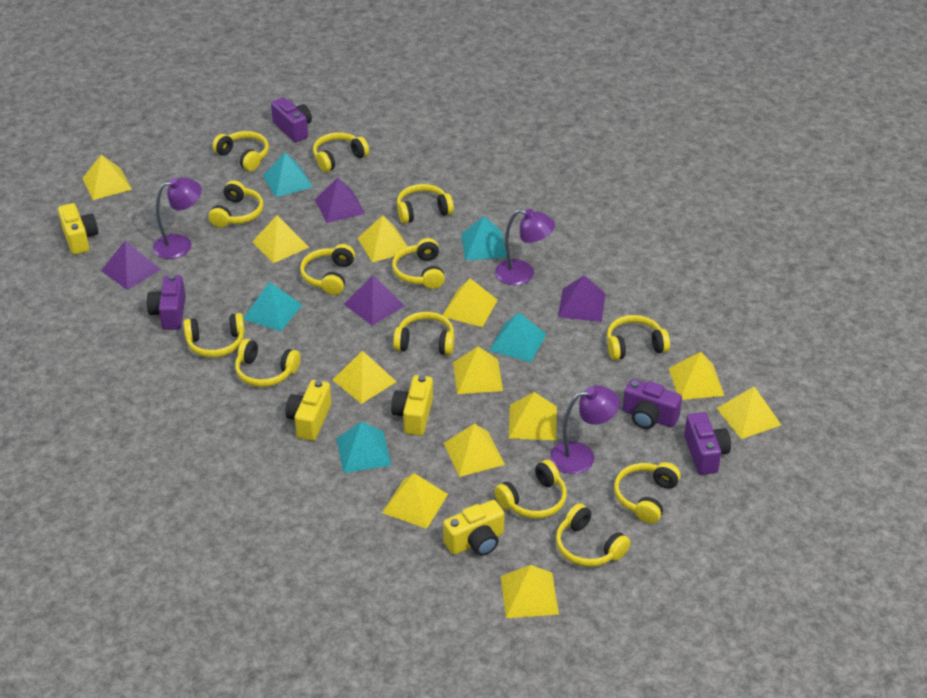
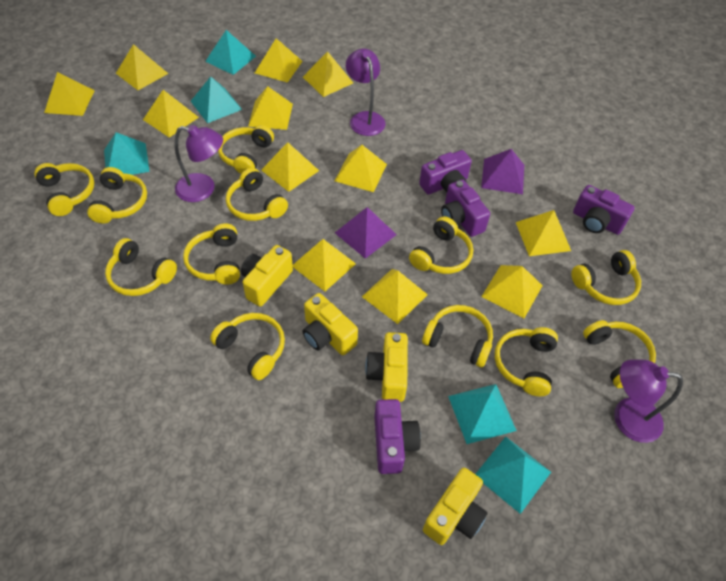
purple pyramid: [101,241,161,290] [315,177,365,223] [344,275,405,326] [558,275,606,322] = 4 -> [335,207,397,259] [481,149,524,194] = 2
yellow headphones: [184,313,245,358] [208,180,263,228] [212,131,269,171] [235,339,301,387] [300,244,355,295] [313,132,369,172] [392,238,445,289] [393,312,455,355] [397,184,454,224] [494,460,567,519] [556,503,631,567] [607,315,670,360] [614,462,681,524] = 13 -> [34,163,94,216] [87,167,147,224] [105,238,177,296] [183,223,240,284] [210,313,285,380] [218,125,274,174] [226,168,288,221] [409,216,473,274] [422,305,493,367] [495,327,558,396] [571,250,641,305] [583,320,656,388] = 12

